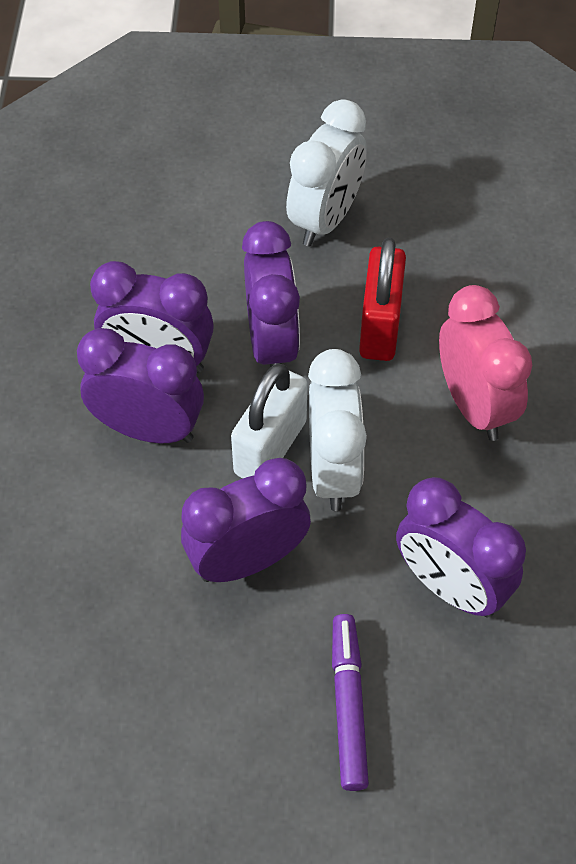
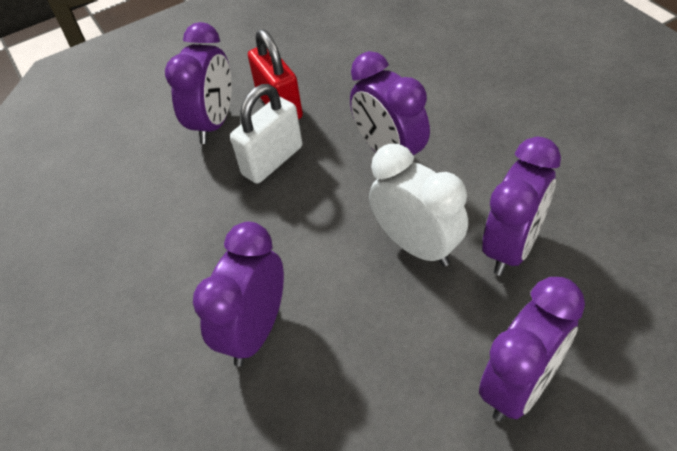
pink clock: [439,285,532,441] = 1 -> none = 0
purple marker: [332,614,369,791] = 1 -> none = 0
white clock: [286,99,367,246] [308,349,367,511] = 2 -> [369,144,468,267] = 1

